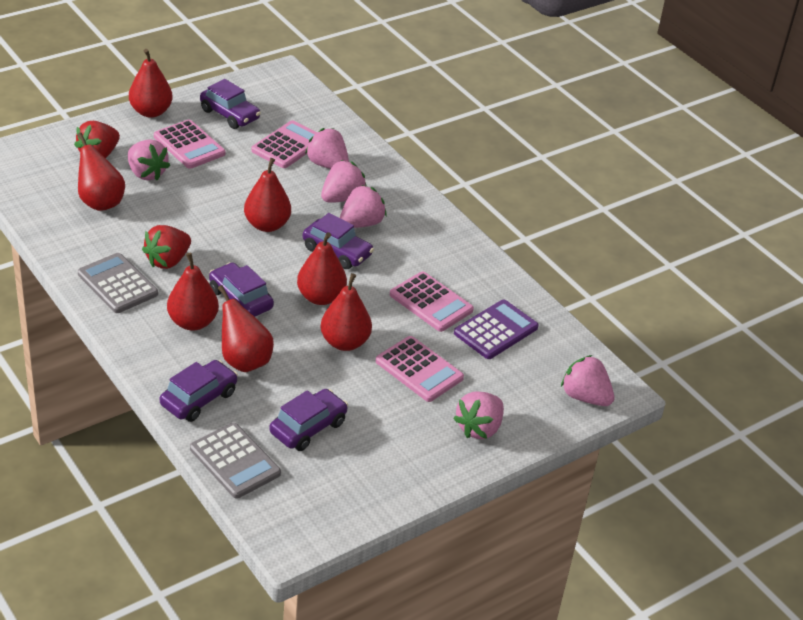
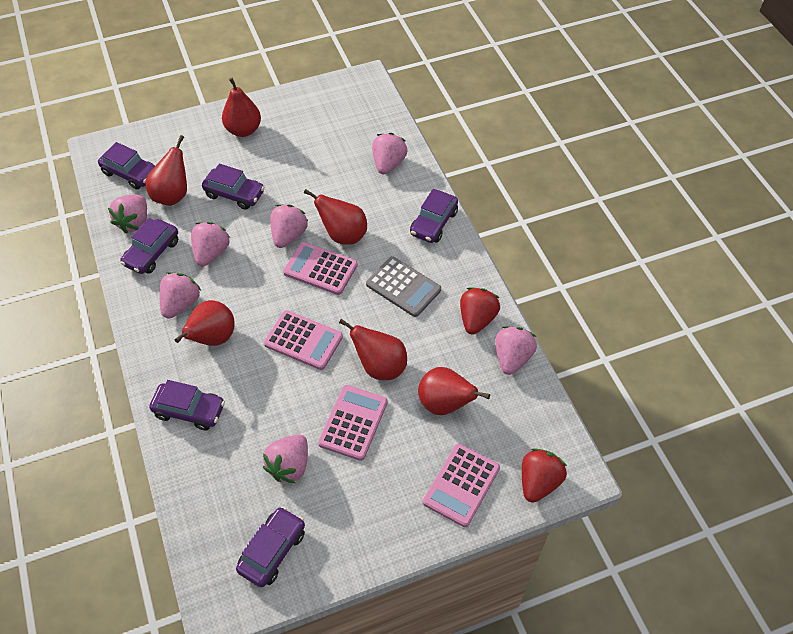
grey calculator: [78,253,158,313] [190,423,281,498] = 2 -> [366,256,441,317] = 1
pink strawberry: [128,139,170,181] [305,128,349,169] [321,160,367,203] [340,185,387,228] [453,391,504,439] [561,355,614,406] = 6 -> [108,195,147,234] [159,272,201,319] [191,222,230,266] [263,434,308,483] [270,204,308,248] [372,133,407,174] [495,326,537,375] = 7
purple calculator: [454,300,539,359] = 1 -> none = 0
purple car: [160,360,238,422] [200,79,261,129] [209,262,274,317] [269,389,348,451] [303,213,374,269] = 5 -> [98,142,155,190] [120,218,178,274] [149,380,225,431] [202,164,265,210] [236,507,305,587] [410,189,458,243] = 6
red pear: [77,133,125,211] [129,49,173,118] [167,253,219,330] [218,285,274,372] [244,158,291,232] [297,232,347,305] [321,273,372,351] = 7 -> [145,135,187,206] [174,300,235,346] [222,77,261,137] [304,189,367,245] [339,319,407,380] [418,367,490,415] = 6

